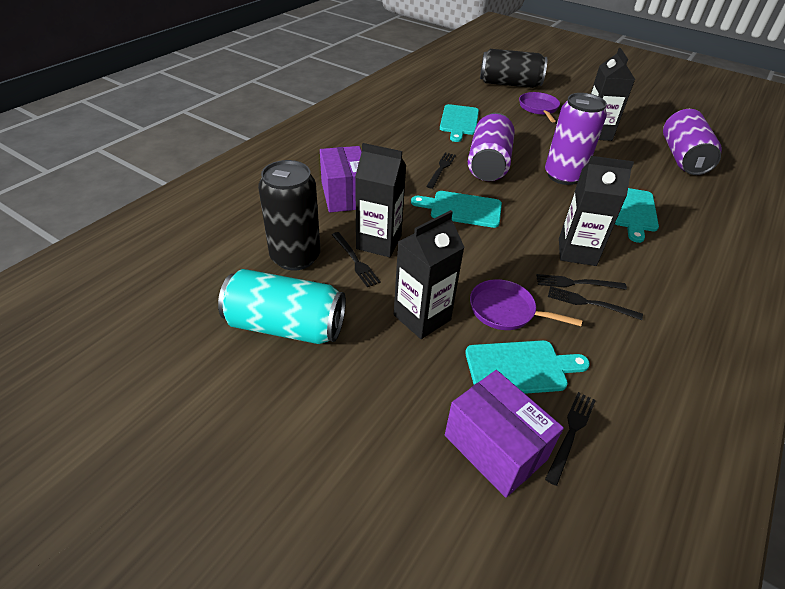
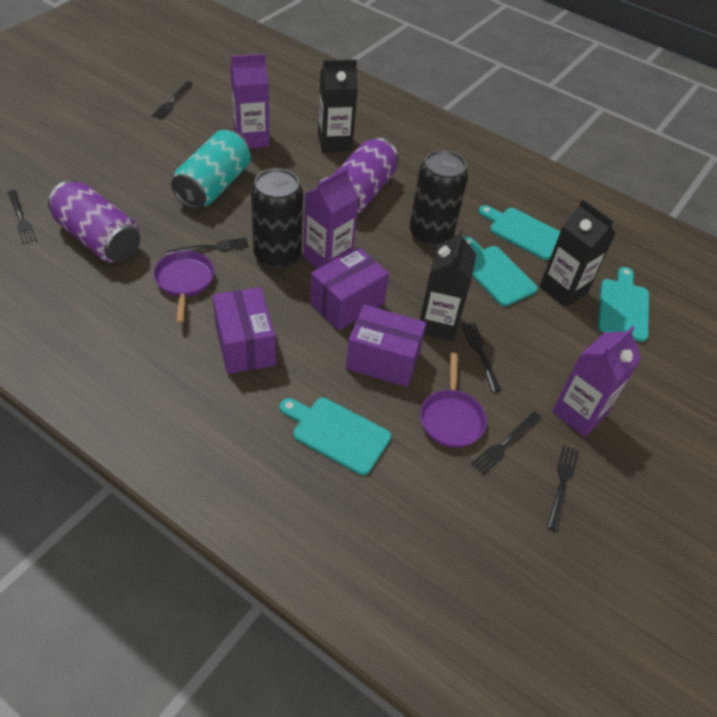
black carton: [355,143,407,257] [394,210,465,339] [559,156,634,266] [591,48,635,141] = 4 -> [318,59,358,153] [420,230,476,341] [539,199,616,308] = 3
black fork: [332,232,381,287] [426,153,456,189] [536,274,627,290] [545,392,596,486] [548,286,643,320] = 5 -> [7,190,37,244] [152,81,193,119] [165,237,249,255] [461,322,501,392] [471,412,541,475] [547,445,579,531] = 6
purple box: [320,146,362,212] [445,370,564,498] = 2 -> [212,287,276,374] [310,247,389,331] [346,305,426,387] = 3
purple can: [468,113,515,181] [545,93,607,185] [663,109,722,175] = 3 -> [48,180,140,263] [334,137,398,214] = 2
purple carton: none = 0 -> [230,54,269,148] [303,167,359,269] [552,326,642,437] = 3

